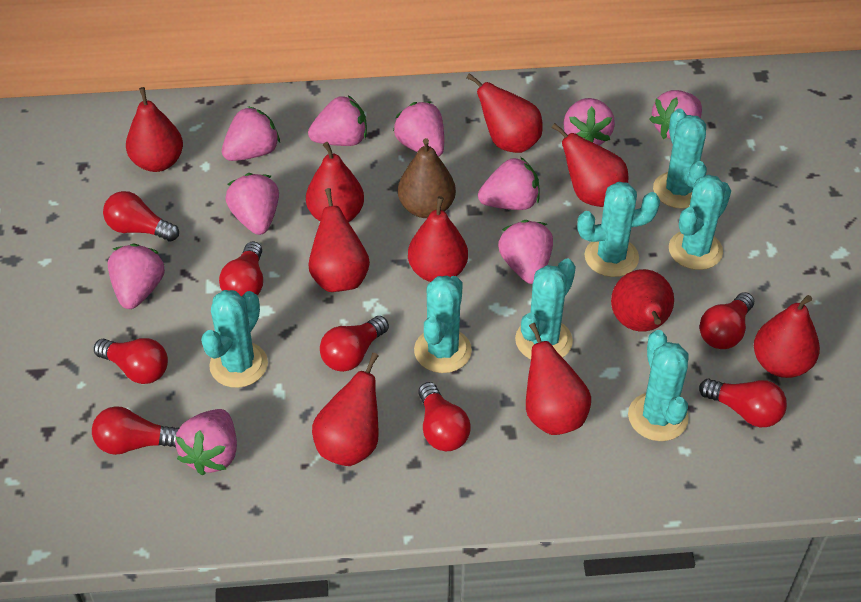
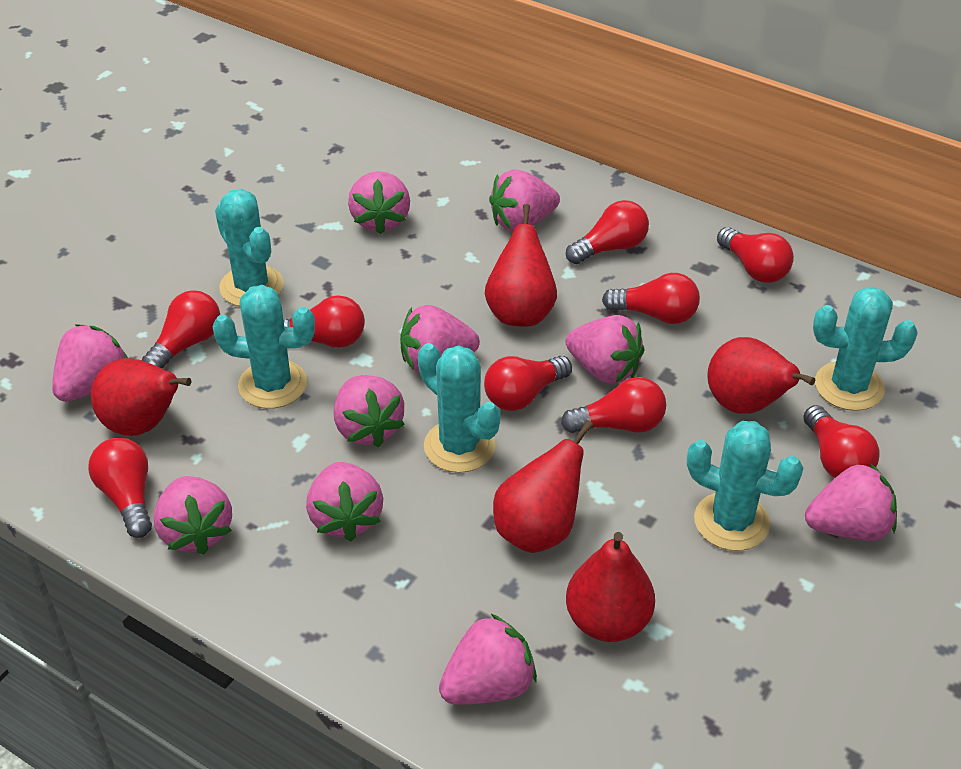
brown pear: [398,138,456,218] = 1 -> none = 0
red light bulb: [92,406,179,455] [94,338,168,384] [103,191,179,242] [219,241,263,296] [320,316,389,372] [418,382,470,451] [699,292,754,349] [699,379,787,427] = 8 -> [88,438,152,538] [142,290,220,369] [284,295,365,348] [484,356,572,411] [561,377,666,433] [566,200,649,264] [602,273,700,324] [717,227,794,283] [803,405,880,478] = 9
red pear: [126,87,183,172] [306,142,364,222] [308,188,370,292] [312,353,379,466] [408,196,468,282] [466,73,543,153] [526,323,591,435] [552,123,628,207] [611,269,674,332] [754,295,820,378] = 10 -> [91,358,191,436] [485,204,557,327] [493,420,594,553] [566,532,655,642] [707,337,815,414] = 5
turquoise cactus: [201,290,268,388] [414,276,472,373] [515,259,576,359] [577,182,660,277] [628,330,689,441] [653,108,707,209] [669,174,731,270] = 7 -> [213,285,315,409] [215,189,284,306] [418,343,500,473] [687,421,803,551] [813,287,918,411] = 5

